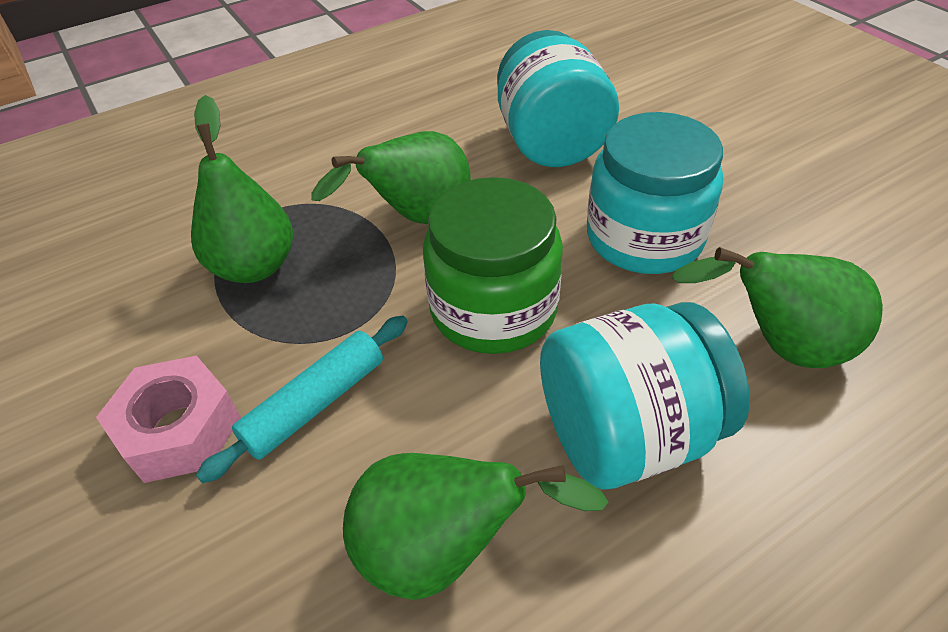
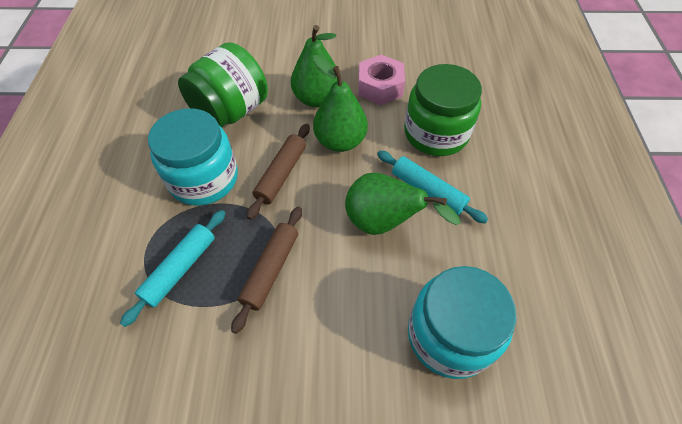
brown rolling pin: none = 0 -> [231,207,302,334] [247,124,310,220] = 2
green jar: [423,177,563,354] = 1 -> [178,42,268,127] [404,64,482,156] = 2
green pear: [191,95,293,283] [311,131,471,224] [343,453,608,600] [672,247,883,368] = 4 -> [291,25,337,107] [313,55,368,152] [345,173,461,235] = 3
turquoise jar: [497,30,619,167] [540,302,750,490] [587,112,723,274] = 3 -> [148,108,238,206] [408,266,517,379] = 2
turquoise rolling pin: [196,315,408,483] = 1 -> [120,210,225,327] [377,151,488,223] = 2

